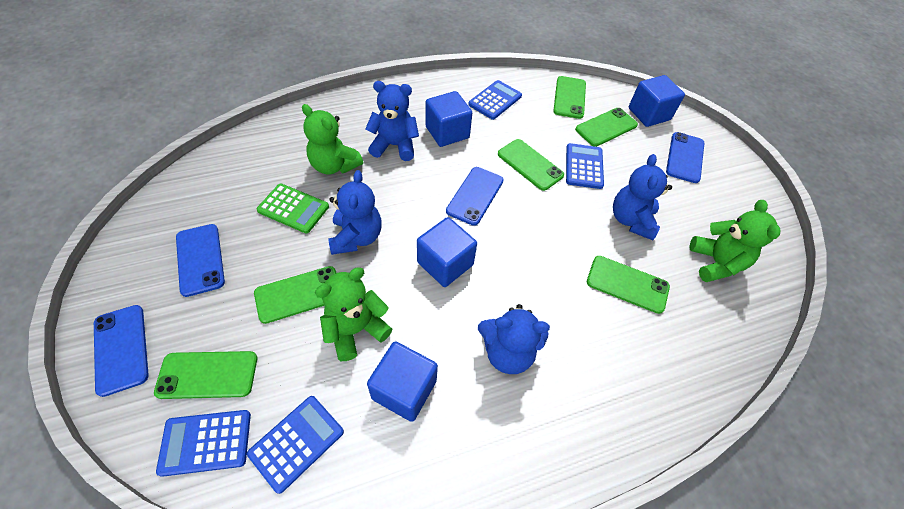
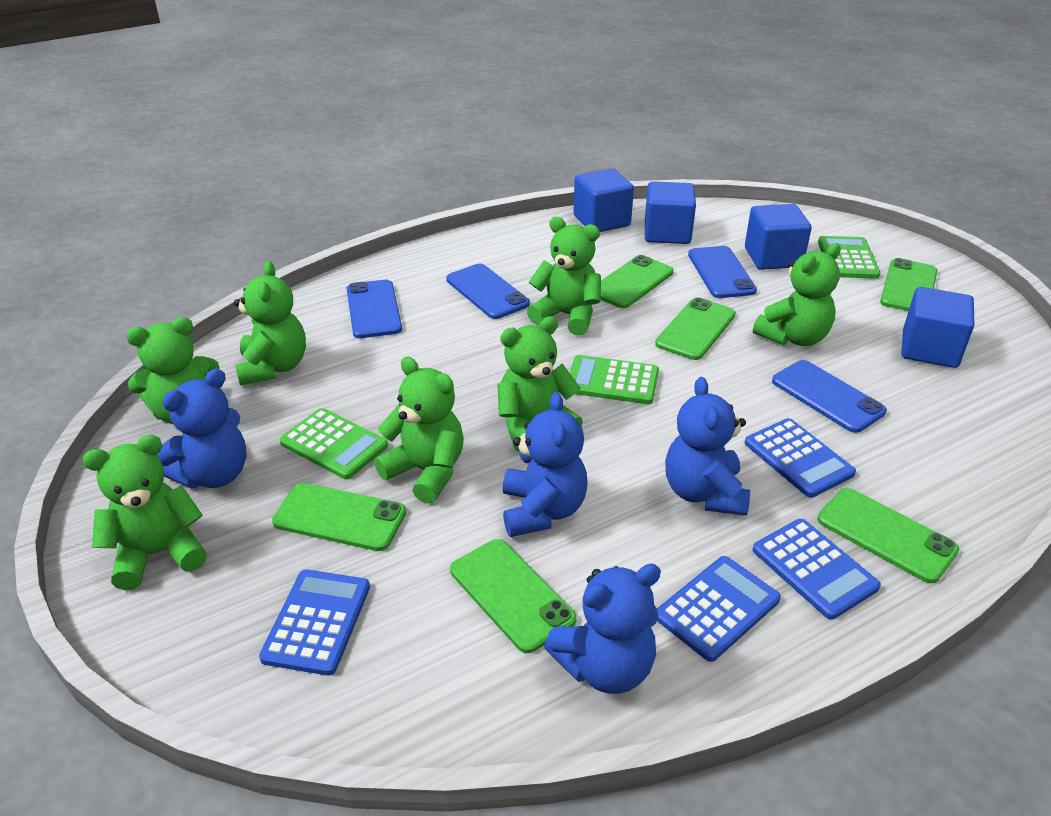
green calculator: [256,184,329,233] = 1 -> [279,408,388,479] [570,355,659,404] [818,236,880,279] = 3
green teddy bear: [302,104,363,175] [315,267,392,361] [690,200,781,282] = 3 -> [82,435,207,590] [126,317,220,425] [234,261,306,385] [374,357,464,504] [497,316,583,452] [527,217,601,336] [753,243,841,346] = 7

